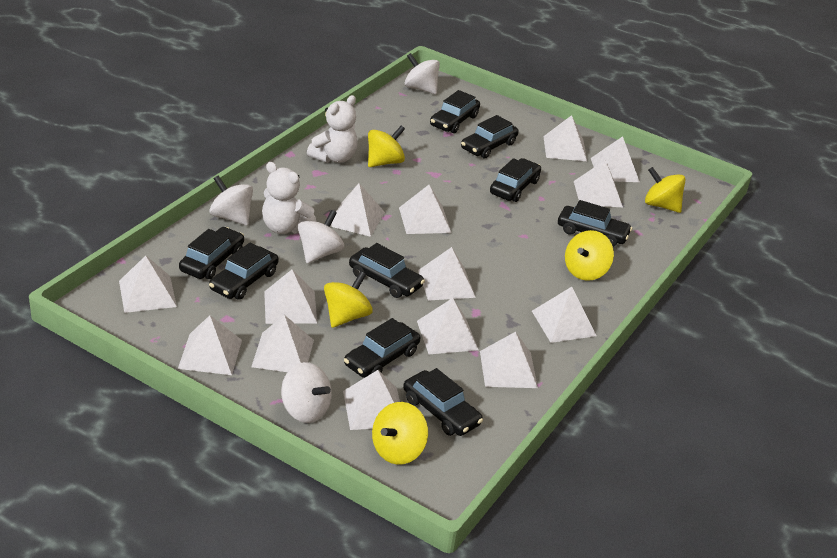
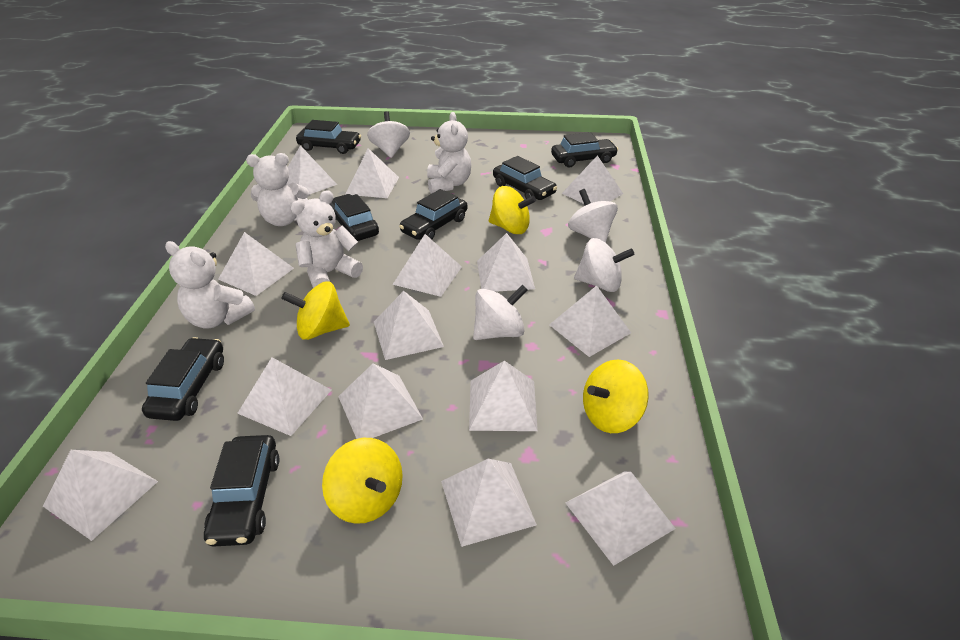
black car: [179,227,244,279] [209,242,279,300] [344,318,420,378] [349,243,425,298] [403,368,483,436] [430,90,480,133] [461,115,518,158] [490,158,541,202] [558,200,632,247] = 9 -> [142,337,224,421] [204,435,279,547] [296,120,361,154] [330,194,379,241] [399,189,468,240] [493,156,557,200] [551,132,618,167] = 7
white teddy bear: [262,162,316,234] [307,95,358,163] = 2 -> [165,241,255,329] [246,153,309,226] [290,190,363,288] [427,112,472,194] = 4
yellow spinning top: [324,271,373,328] [368,125,405,167] [372,402,428,465] [565,230,614,281] [645,167,686,213] = 5 -> [281,281,350,340] [322,438,403,524] [489,186,536,234] [583,359,648,433] = 4

